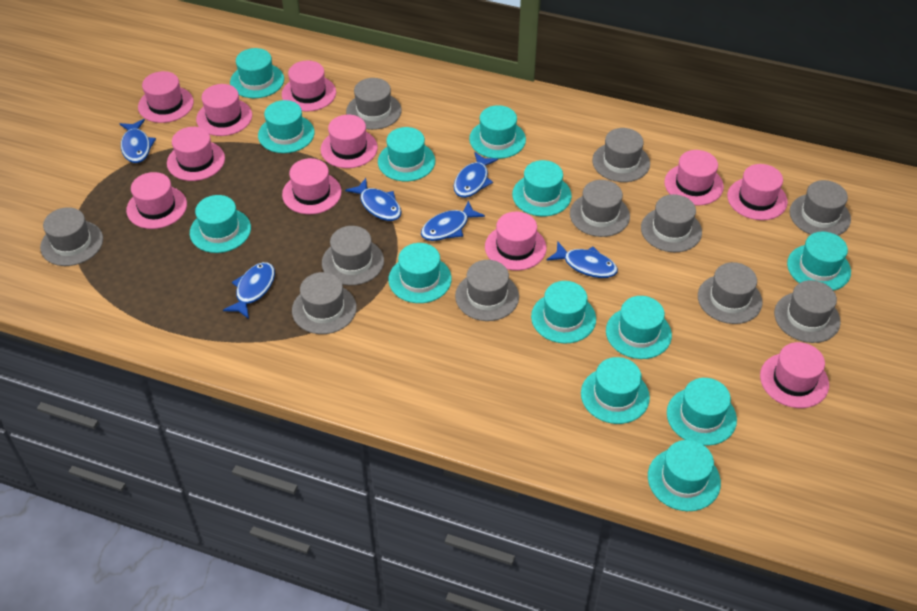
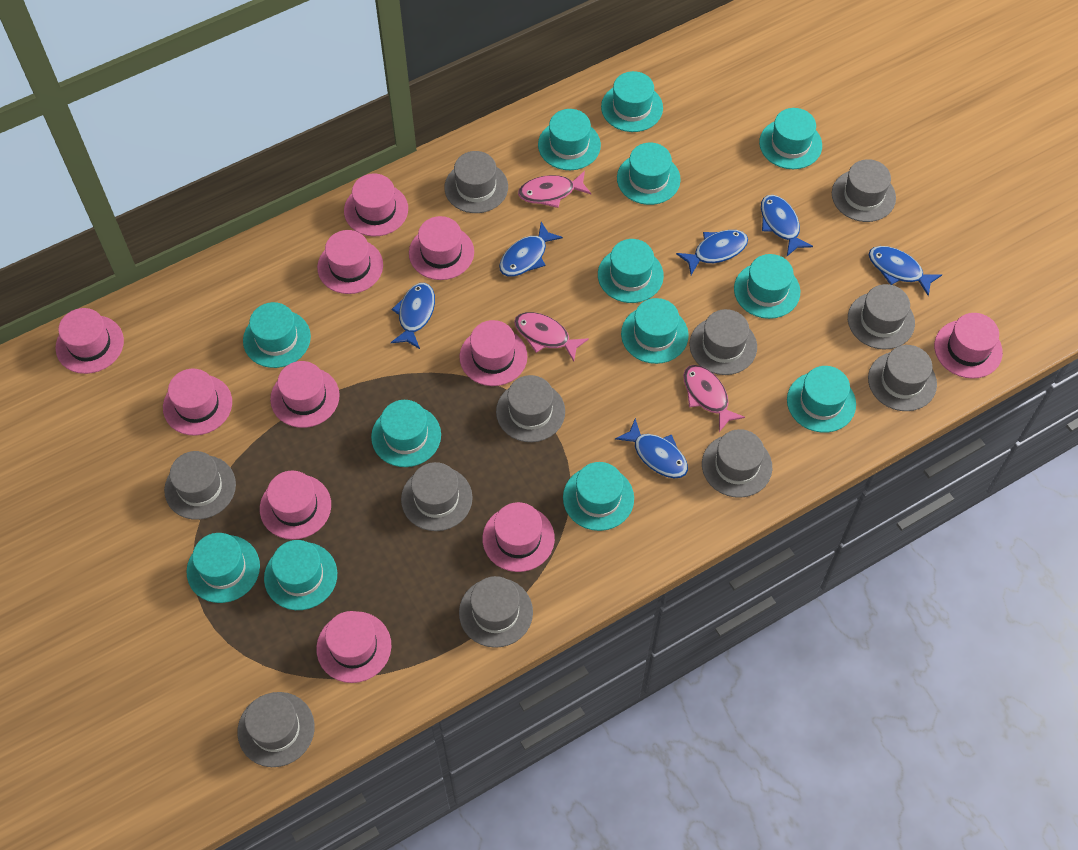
pink fish: none = 0 -> [514,312,589,361] [518,171,591,208] [683,365,745,432] = 3

